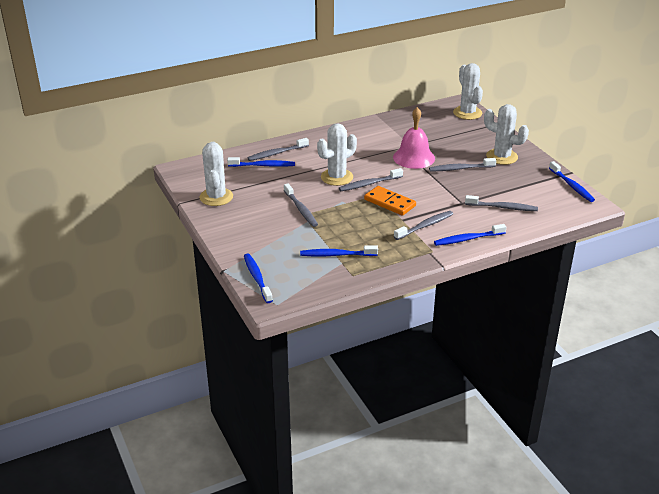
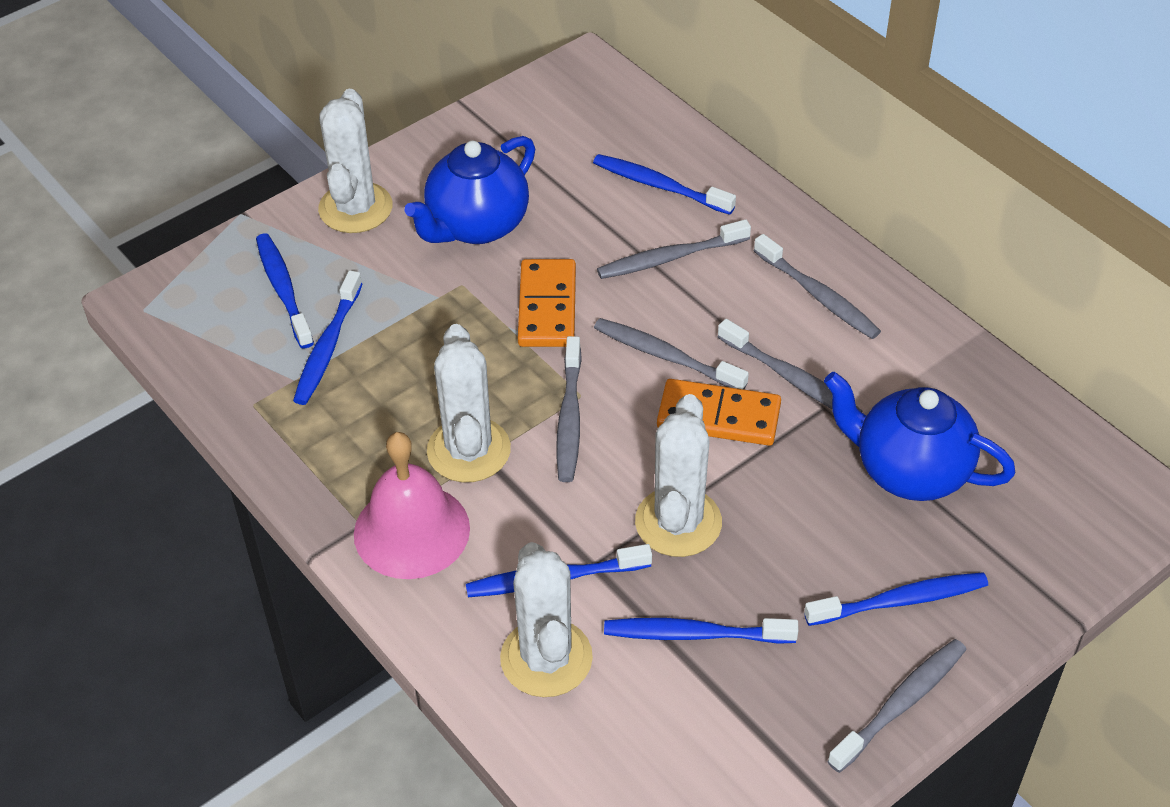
blue teapot: none = 0 -> [404,136,535,244] [824,372,1016,501] = 2
blue toothbrush: [227,157,295,167] [244,253,273,303] [300,245,378,256] [434,224,506,246] [549,161,595,202] = 5 -> [256,233,314,348] [293,270,362,405] [466,544,652,597] [593,154,736,215] [604,618,799,644] [804,572,988,626] = 6
orange domino: [364,186,416,216] = 1 -> [518,259,576,347] [657,379,781,446] = 2

